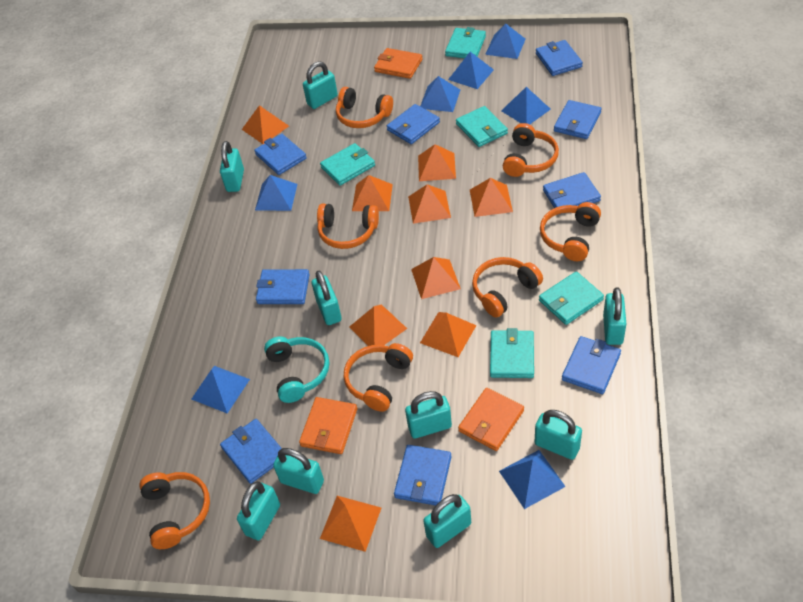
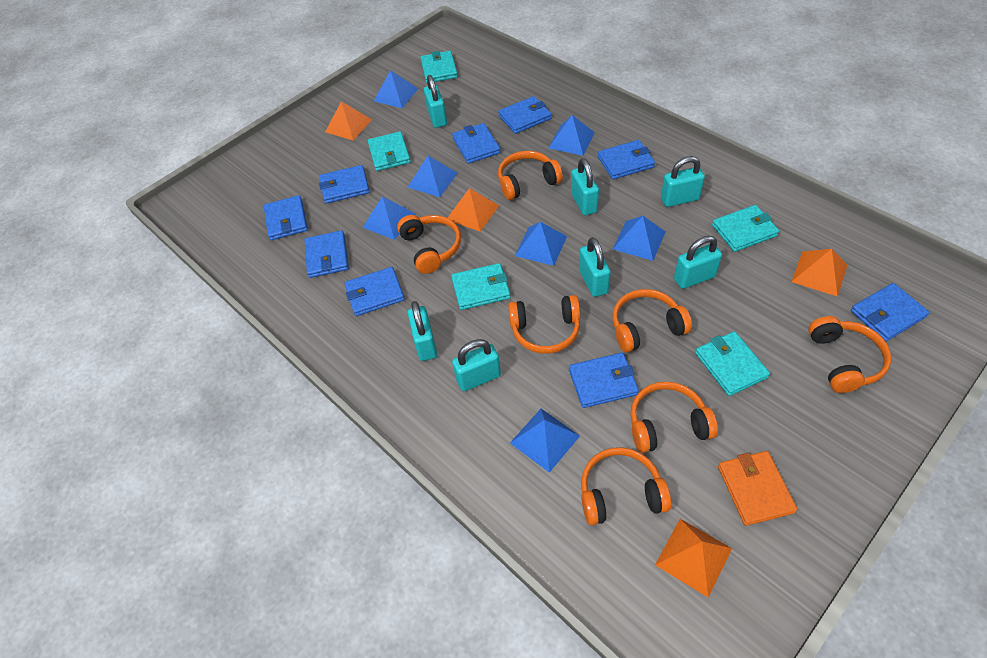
orange pyramid: [242,105,289,144] [320,496,381,552] [349,304,407,346] [352,175,393,211] [408,184,451,224] [411,257,461,299] [418,144,456,181] [420,312,477,357] [470,178,513,217] = 9 -> [325,101,372,141] [448,188,499,232] [655,519,732,597] [791,249,847,297] = 4
orange wallet: [299,397,358,454] [374,48,423,79] [458,388,524,451] = 3 -> [718,451,797,526] = 1
turquoise headphones: [264,336,329,403] = 1 -> none = 0
turquoise padlock: [220,141,244,192] [237,481,280,540] [273,448,324,494] [303,61,338,109] [311,271,342,325] [405,391,452,439] [423,494,471,548] [535,410,582,460] [603,287,626,345] = 9 -> [408,301,437,361] [424,75,447,128] [452,339,501,391] [571,158,599,215] [579,237,611,297] [661,156,705,207] [674,236,722,289] = 7

